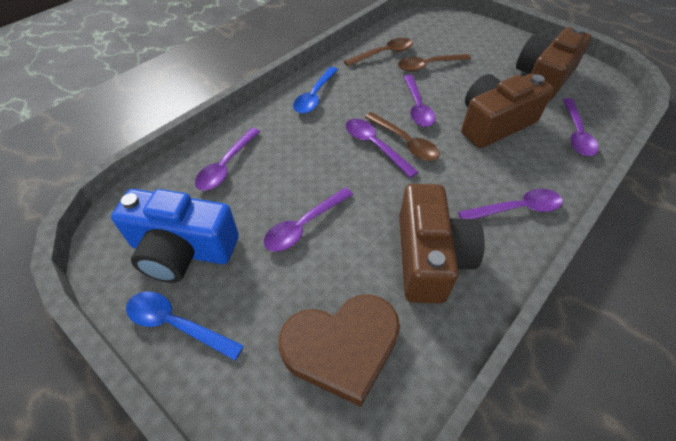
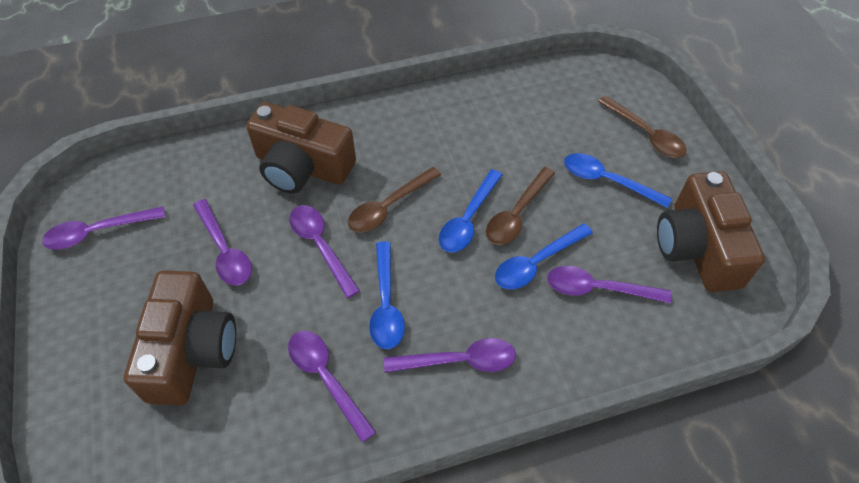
blue camera: [111,189,239,283] = 1 -> none = 0
blue spoon: [126,292,244,360] [293,67,338,114] = 2 -> [369,241,405,349] [439,169,502,253] [495,223,593,289] [564,153,672,208] = 4
brown heart: [279,294,400,407] = 1 -> none = 0

